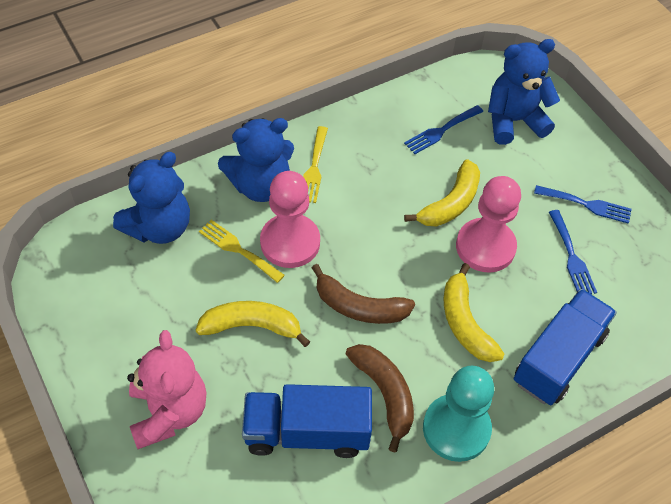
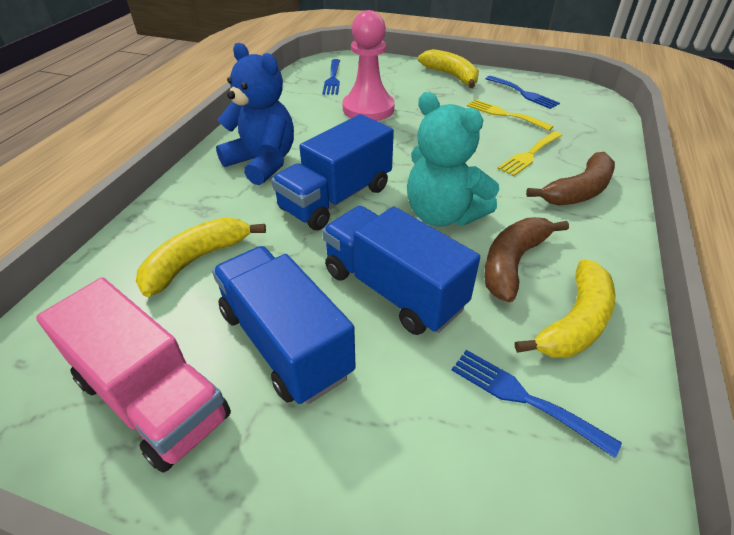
blue teddy bear: [113,152,190,244] [218,118,294,202] [488,39,560,145] = 3 -> [216,43,294,185] = 1
blue truck: [242,384,372,458] [514,289,617,405] = 2 -> [212,246,356,404] [271,114,394,230] [322,206,480,335] = 3
pink pawn: [260,171,320,268] [456,176,521,273] = 2 -> [343,10,394,121] = 1
pink teddy bear: [127,330,207,449] = 1 -> none = 0
pink truck: none = 0 -> [36,277,231,473] = 1
turquoise pawn: [423,366,494,462] = 1 -> none = 0
turquoise teddy bear: none = 0 -> [407,92,499,226] = 1

